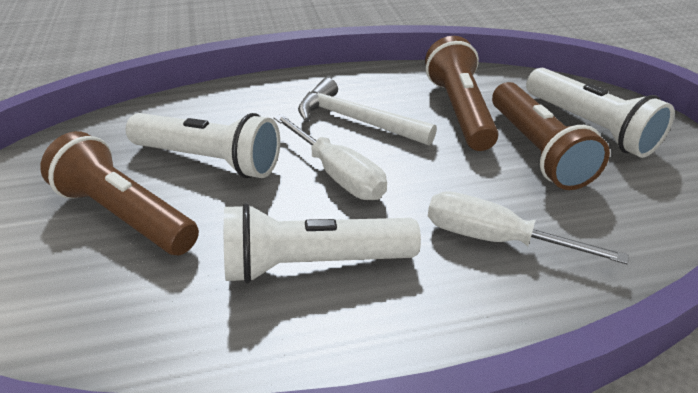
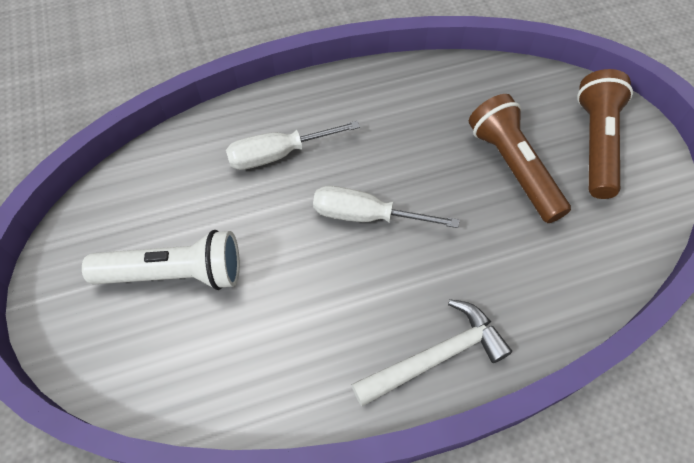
brown flashlight: [40,131,199,255] [425,36,499,151] [492,82,610,190] = 3 -> [469,94,571,223] [577,69,633,199] = 2
white flashlight: [126,113,280,178] [224,203,421,283] [526,68,675,158] = 3 -> [82,230,240,290] = 1

